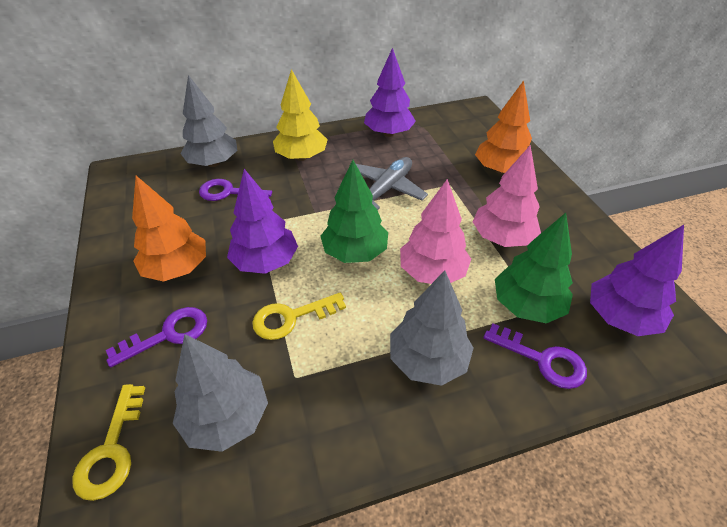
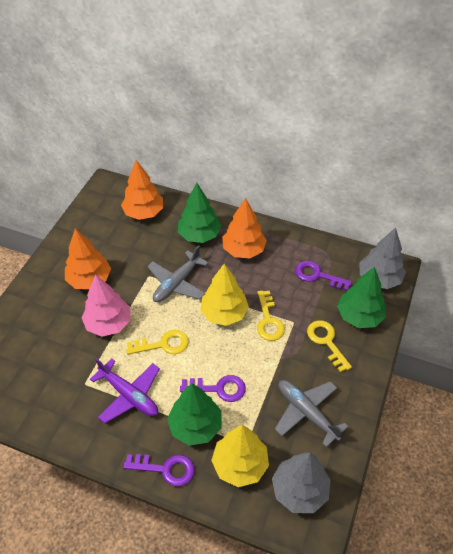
green tree: [320,160,388,263] [495,213,573,323] = 2 -> [167,383,222,446] [178,183,221,243] [337,267,386,328] = 3
grey plane: [356,157,428,210] = 1 -> [147,245,208,302] [275,380,349,447] = 2
grey tree: [173,334,268,452] [180,75,238,167] [390,270,473,386] = 3 -> [272,452,331,513] [359,227,406,289] = 2
orange tree: [132,176,206,282] [475,80,534,174] = 2 -> [65,229,111,289] [121,160,163,220] [222,198,267,258] = 3
pink tree: [400,179,471,284] [473,145,541,247] = 2 -> [81,274,130,337] = 1
purple plane: none = 0 -> [90,358,160,424] = 1
purple tree: [227,169,298,274] [364,48,416,137] [590,225,684,336] = 3 -> none = 0
yellow key: [73,384,145,501] [252,292,346,340] = 2 -> [126,330,189,355] [257,291,285,341] [307,320,352,372] = 3
yellow tree: [273,69,328,161] = 1 -> [200,264,249,326] [211,425,269,487] = 2

